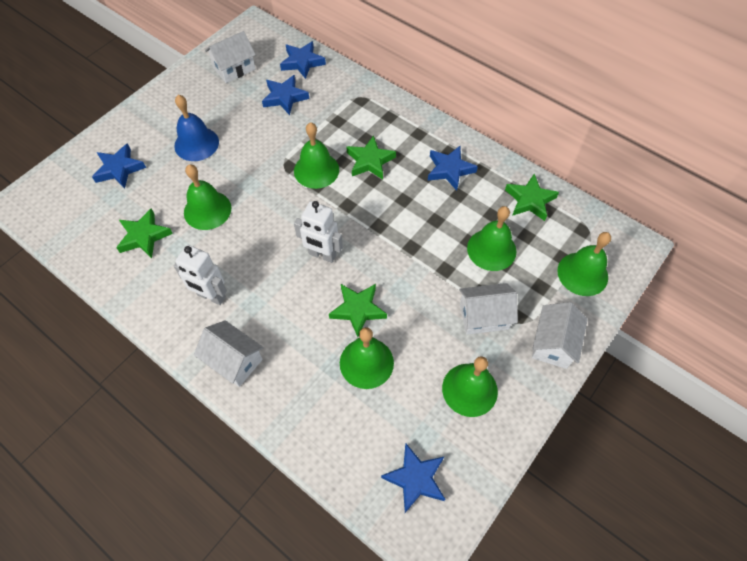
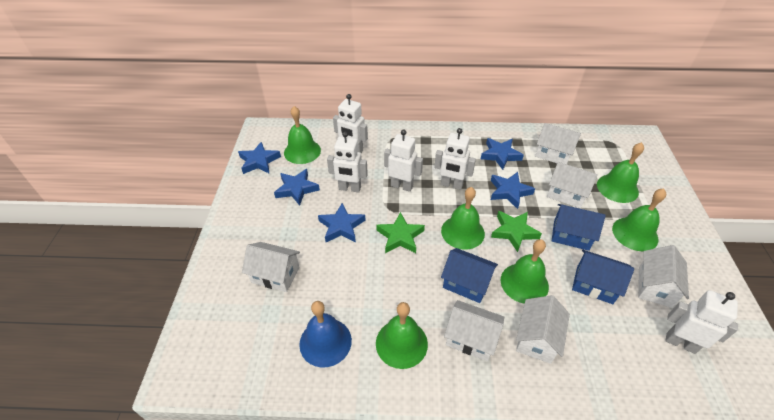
blue house: none = 0 -> [441,248,498,303] [552,204,606,251] [572,250,634,304] = 3
green star: [116,208,173,258] [329,284,387,337] [347,135,396,179] [505,174,559,221] = 4 -> [376,212,425,253] [491,211,542,252] = 2
white house: [194,320,264,387] [205,31,256,83] [459,283,518,335] [532,302,588,369] = 4 -> [242,242,300,292] [444,300,504,361] [516,295,570,364] [535,123,581,164] [547,162,598,208] [638,245,689,308] = 6
white robot: [174,245,227,305] [294,201,343,263] = 2 -> [327,132,368,192] [333,94,368,153] [384,130,423,192] [434,128,476,190] [665,290,738,354] = 5

